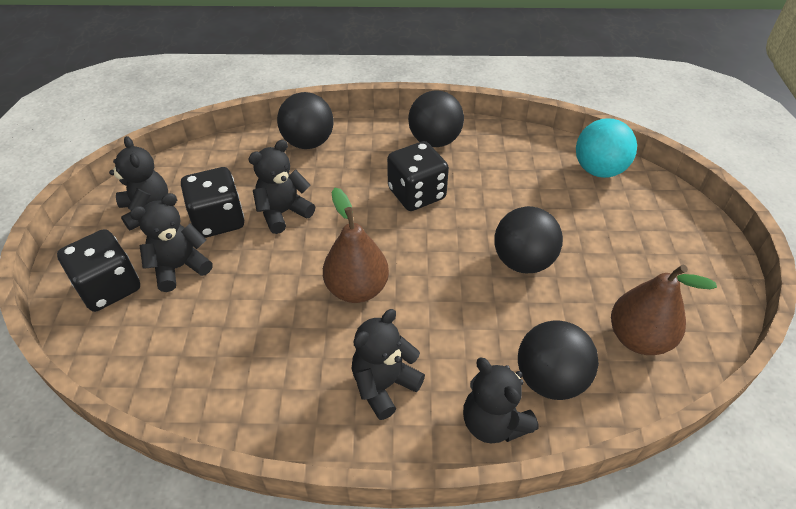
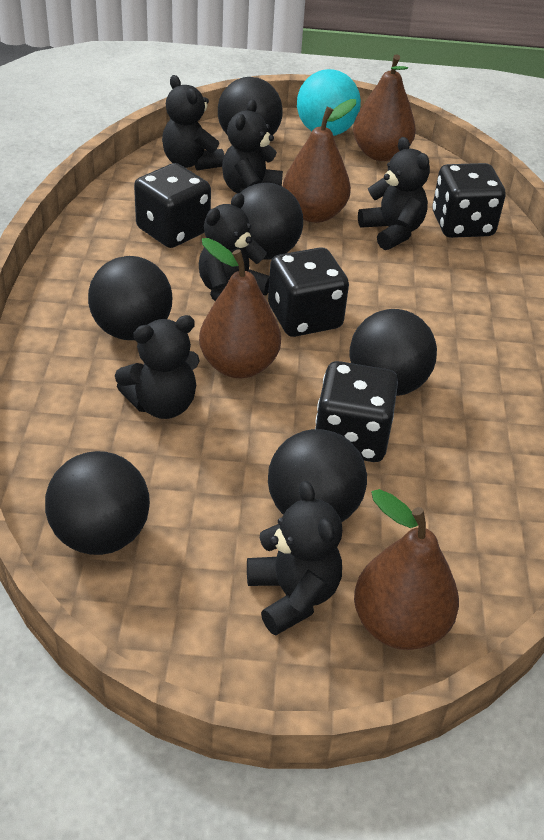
black ball: [277,92,333,149] [408,90,464,147] [494,206,563,273] [518,321,599,400] = 4 -> [45,451,150,555] [88,256,172,340] [218,77,283,135] [240,183,303,260] [268,429,367,522] [350,309,437,396] = 6
black dice: [57,229,140,312] [181,167,244,238] [387,141,449,211] = 3 -> [134,163,211,248] [268,247,349,337] [315,361,398,462] [432,163,506,238] = 4
black teddy bear: [109,136,169,231] [129,193,213,292] [248,140,315,234] [352,309,425,420] [463,358,539,444] = 5 -> [115,315,200,419] [162,75,225,170] [199,193,270,301] [222,99,283,193] [247,481,342,635] [358,137,430,250] = 6
brown pear: [323,188,389,303] [611,265,717,355] = 2 -> [199,238,281,378] [283,99,356,223] [353,54,416,161] [354,489,459,650] = 4

